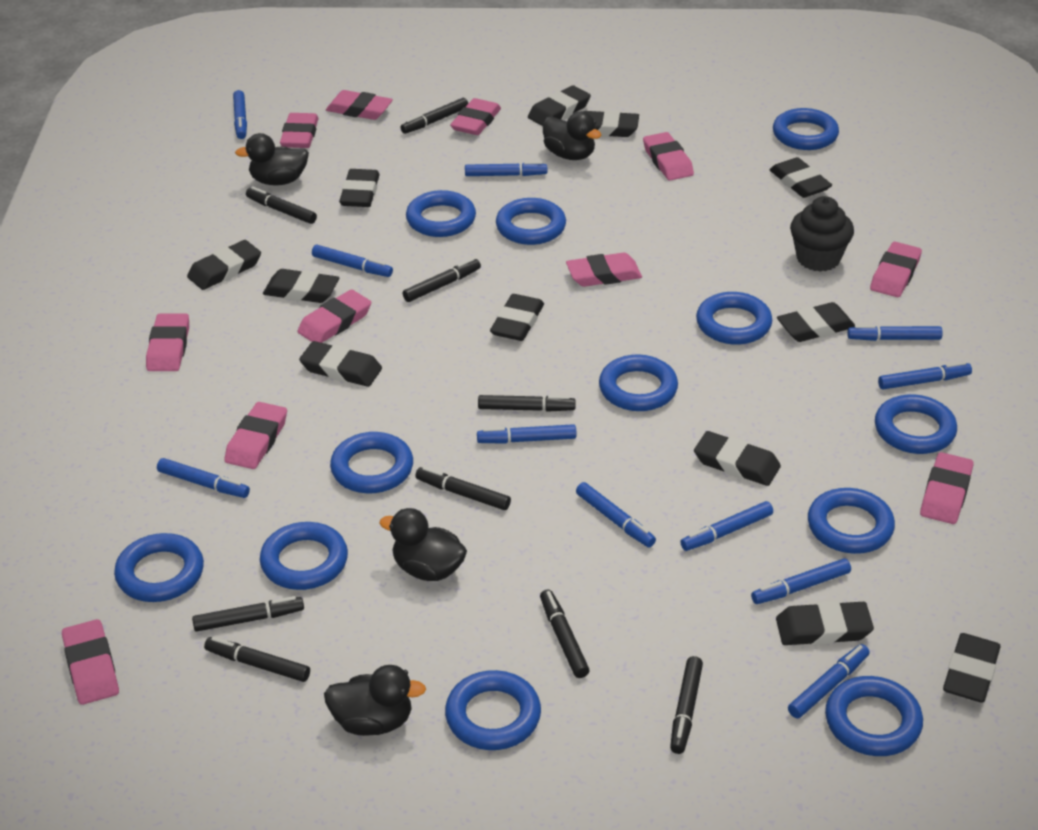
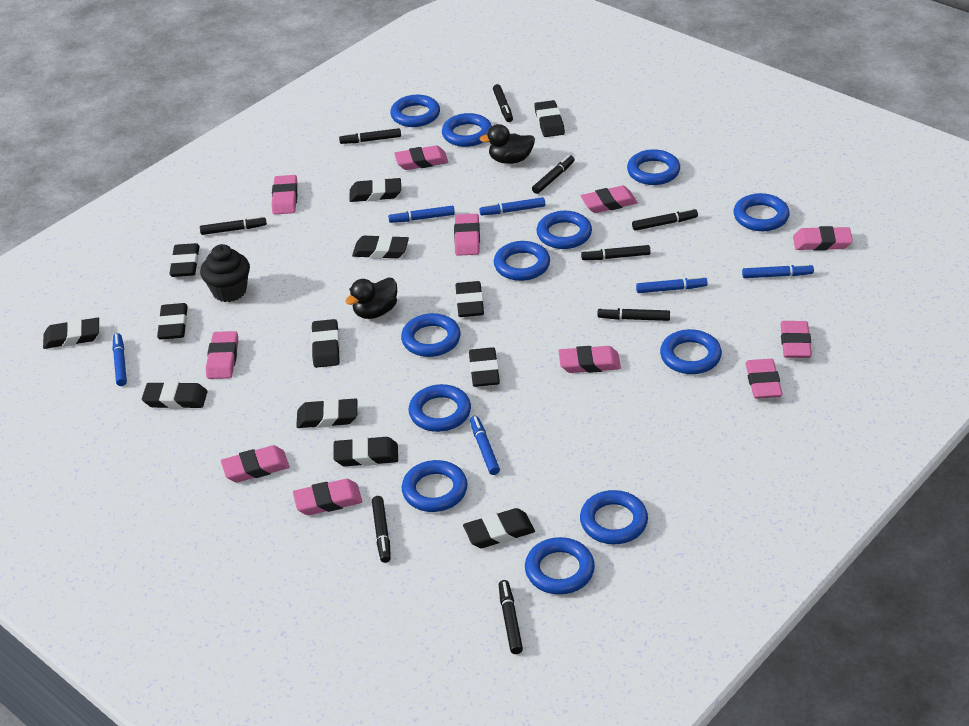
black duck: [235,133,309,185] [324,665,426,736] [379,508,467,581] [543,111,601,160] = 4 -> [345,278,397,319] [480,124,535,164] = 2
black eraser: [187,240,261,290] [263,269,340,303] [299,341,382,387] [339,169,380,207] [490,294,544,341] [528,85,591,126] [583,110,639,137] [694,431,781,486] [770,157,832,198] [776,601,874,645] [777,302,855,342] [943,633,1000,703] = 12 -> [43,317,99,349] [142,381,207,409] [157,303,188,340] [169,243,200,277] [296,398,357,428] [311,319,340,368] [333,437,398,467] [350,178,401,202] [352,235,409,259] [455,281,484,317] [463,508,535,548] [469,347,500,387] [534,100,565,137] = 13
blue marker: [157,458,250,498] [233,90,247,139] [312,245,393,277] [465,161,547,176] [477,424,576,444] [576,482,656,547] [680,501,773,551] [751,558,851,604] [788,644,869,718] [847,325,943,341] [878,362,972,389] = 11 -> [113,333,127,386] [388,206,455,223] [470,416,500,475] [479,197,545,215] [636,276,707,293] [742,264,814,278] = 6

